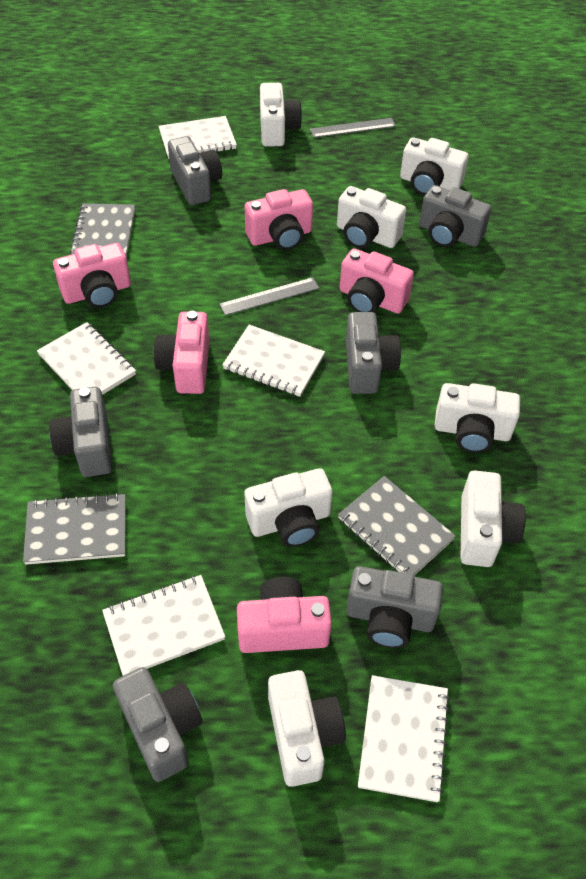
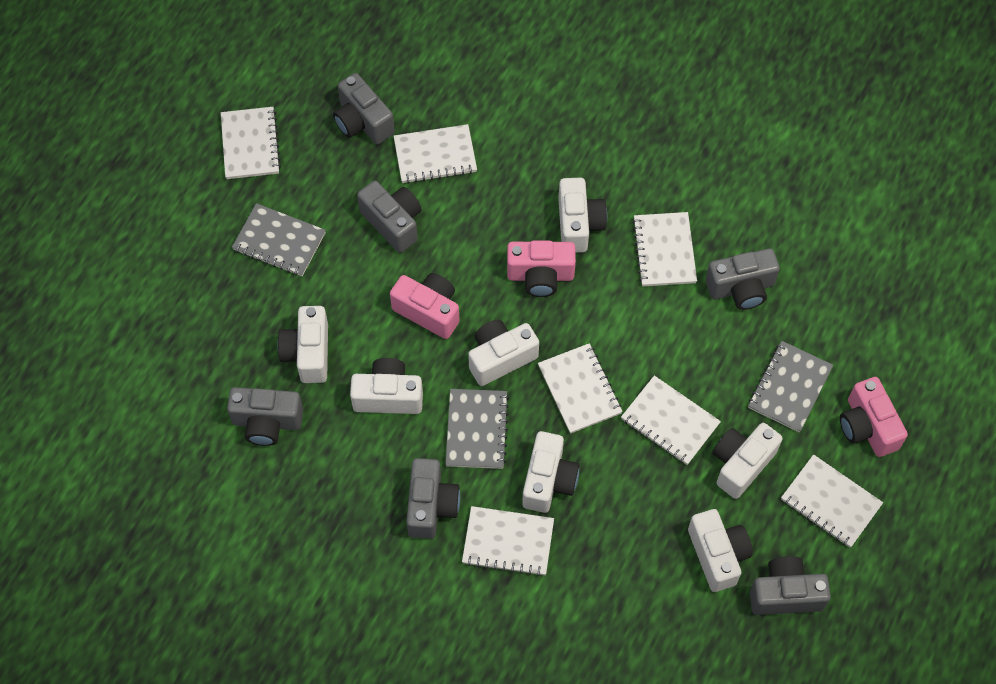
grey ruler: [219,277,319,316] [310,118,396,138] = 2 -> none = 0
pink camera: [53,243,131,308] [154,311,210,394] [237,577,332,653] [245,189,313,250] [340,248,414,314] = 5 -> [390,273,460,339] [507,241,576,297] [840,377,908,457] = 3
white notebook: [37,322,136,395] [102,575,225,676] [159,116,237,159] [222,325,325,397] [358,675,450,802] = 5 -> [221,107,281,179] [394,124,477,184] [462,506,554,576] [538,343,623,434] [621,376,721,465] [632,212,697,287] [781,454,883,548] = 7

